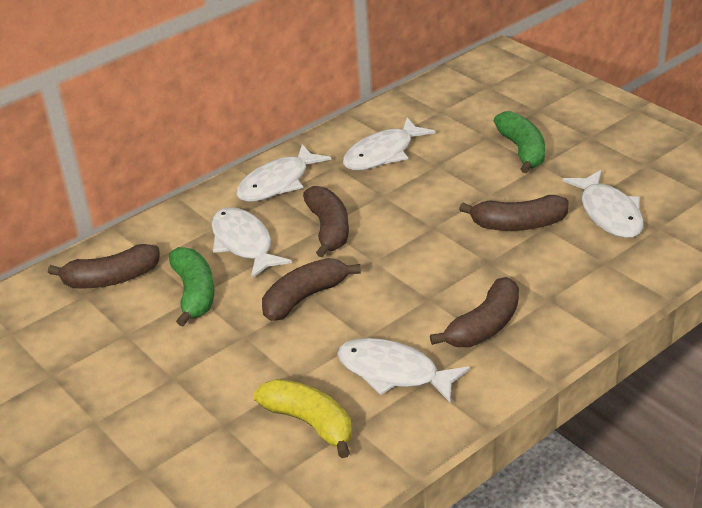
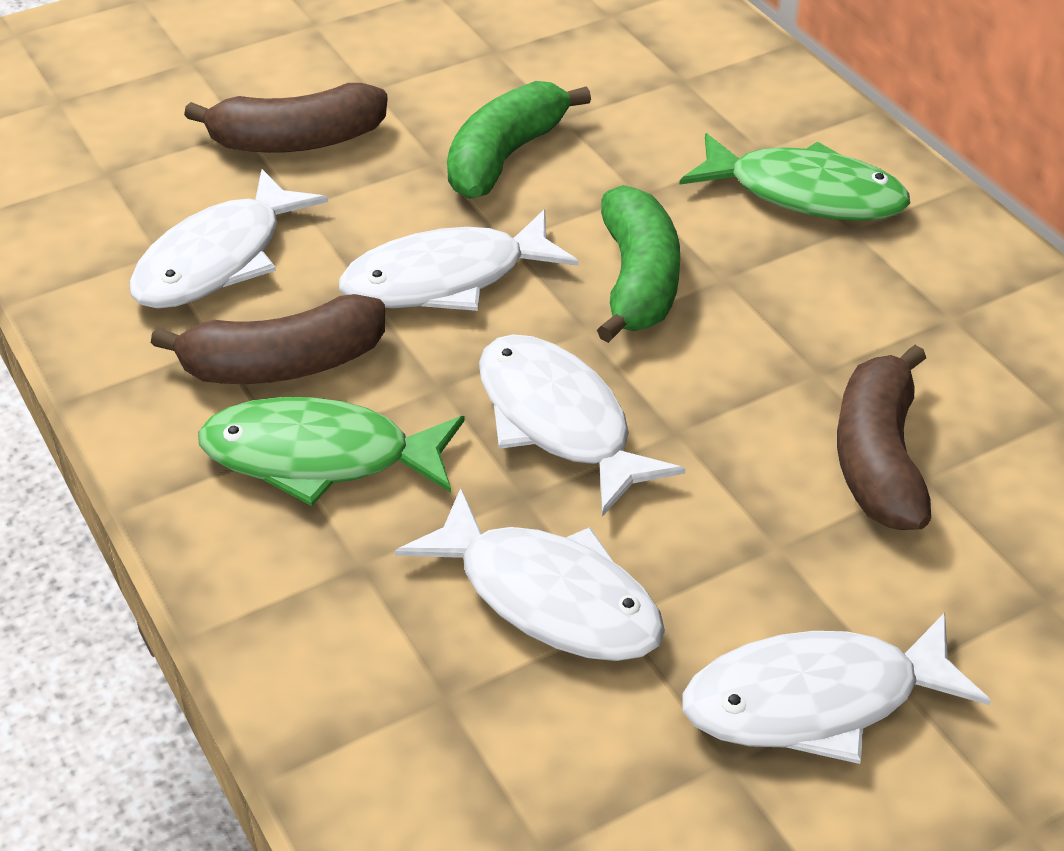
brown banana: [48,244,159,289] [262,258,361,321] [303,186,349,258] [430,277,519,347] [459,195,568,231] = 5 -> [151,294,385,384] [184,83,388,153] [837,345,931,530] = 3
green fish: none = 0 -> [198,397,465,506] [679,133,910,221] = 2
yellow banana: [254,379,352,458] = 1 -> none = 0

